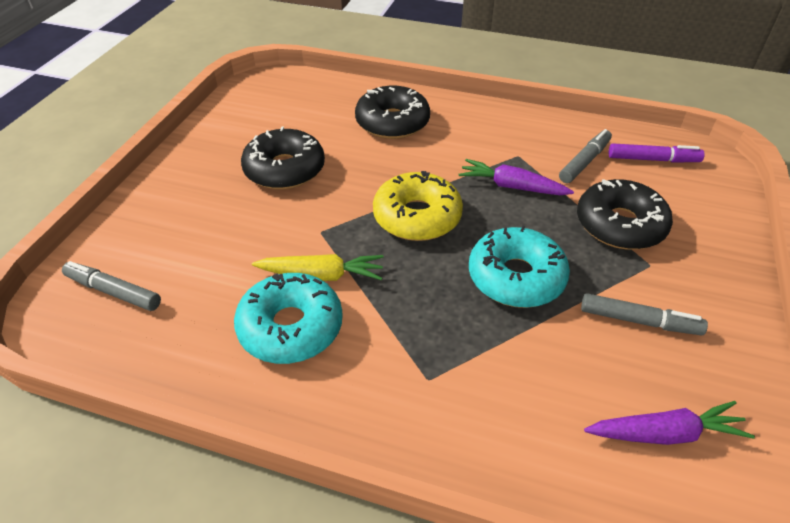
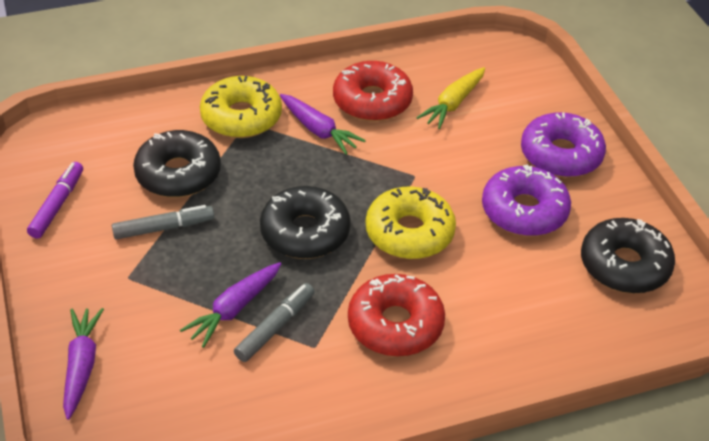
grey marker: [62,261,161,311] [559,129,612,183] [581,293,708,335] = 3 -> [112,205,214,240] [234,283,315,362] = 2
purple carrot: [459,159,574,195] [584,401,755,445] = 2 -> [63,308,104,420] [180,262,281,348] [280,94,366,155] = 3
purple donut: none = 0 -> [482,165,571,236] [521,112,606,177] = 2
red donut: none = 0 -> [333,61,413,121] [348,274,445,357] = 2
turquoise donut: [234,273,343,364] [469,226,570,308] = 2 -> none = 0
yellow donut: [373,171,463,241] = 1 -> [200,76,282,138] [366,187,456,259] = 2

